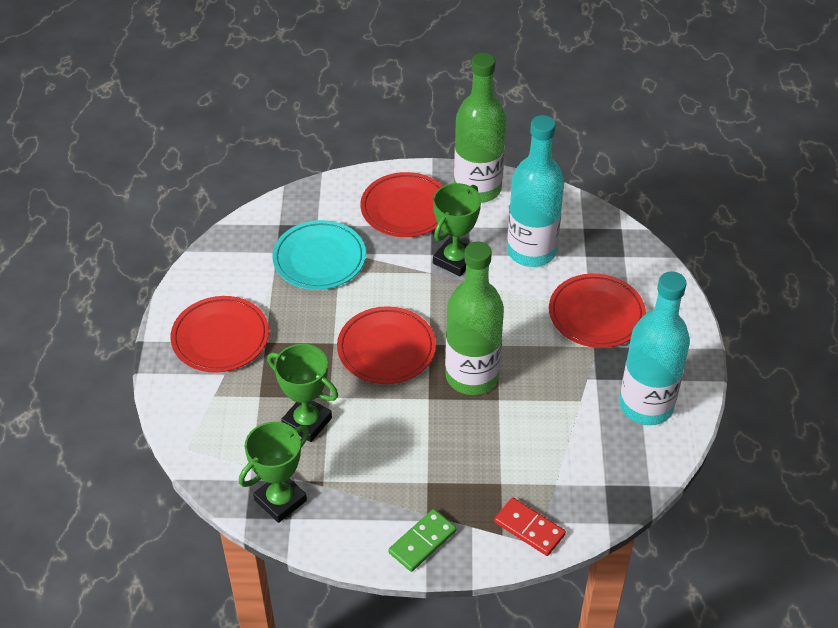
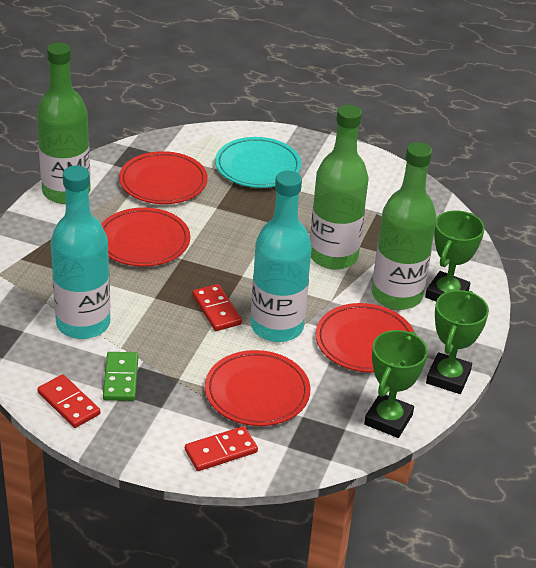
green bottle: [445,241,504,395] [454,53,506,203] = 2 -> [37,42,91,204] [310,105,369,270] [372,142,436,310] = 3
red domino: [494,498,566,556] = 1 -> [37,374,100,428] [185,426,258,471] [192,284,242,331] = 3

